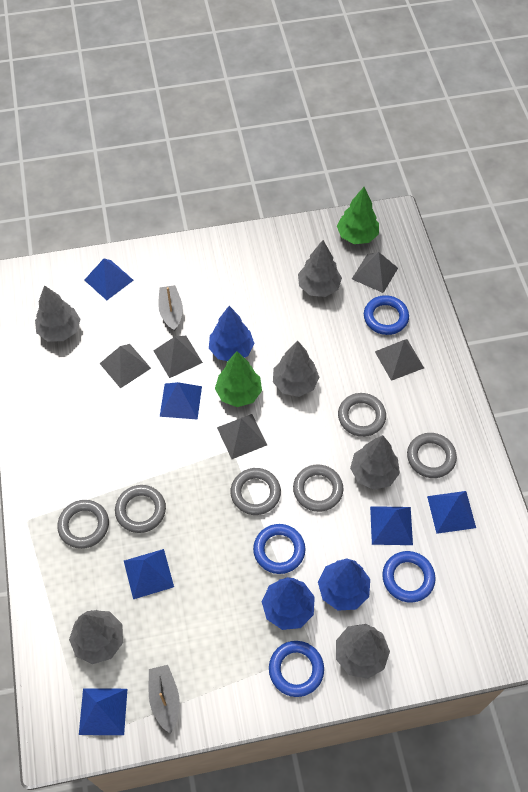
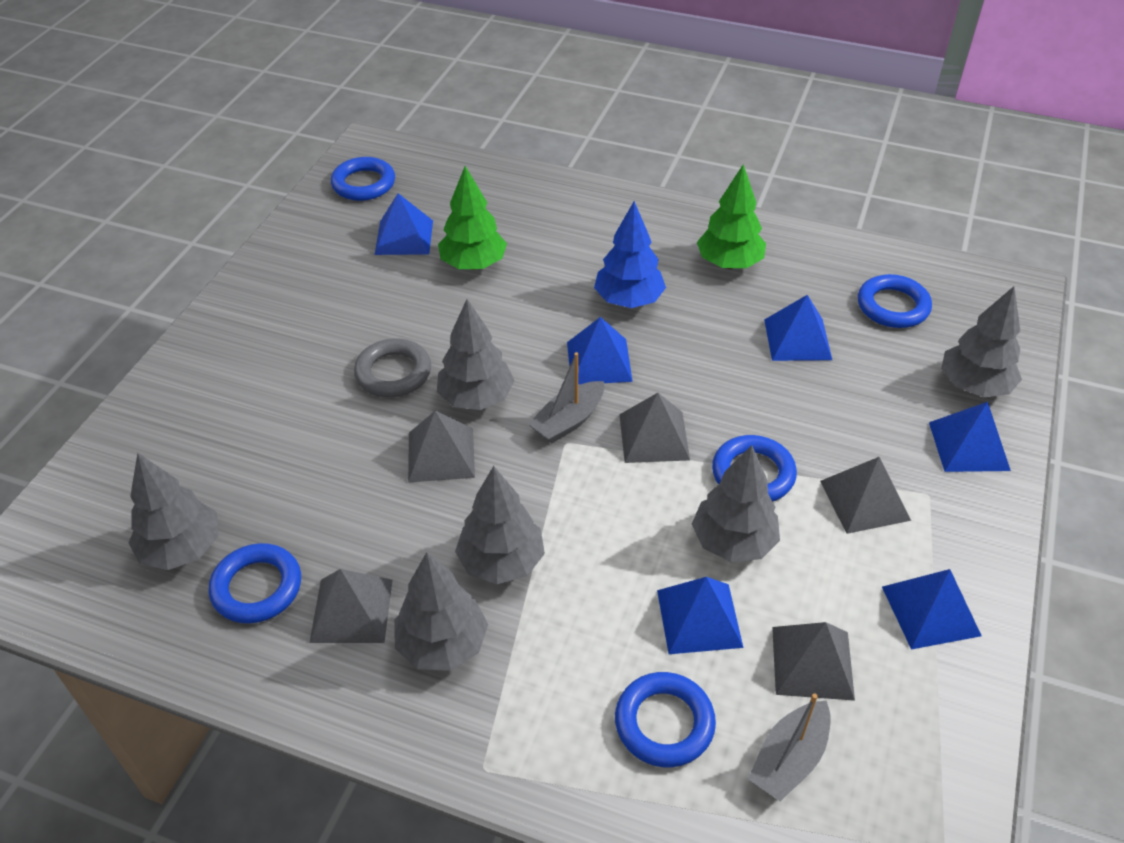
blue ring: [253,524,305,574] [269,641,324,697] [364,295,409,335] [382,551,436,602] = 4 -> [209,543,301,623] [331,157,395,201] [615,672,716,767] [712,435,797,502] [858,274,932,328] = 5
blue tree: [209,306,255,361] [262,577,315,630] [318,558,370,611] = 3 -> [594,201,666,308] = 1
grey ring: [57,500,109,549] [115,485,166,533] [230,468,281,515] [293,465,344,512] [338,393,386,437] [407,433,457,478] = 6 -> [354,338,431,397] = 1

